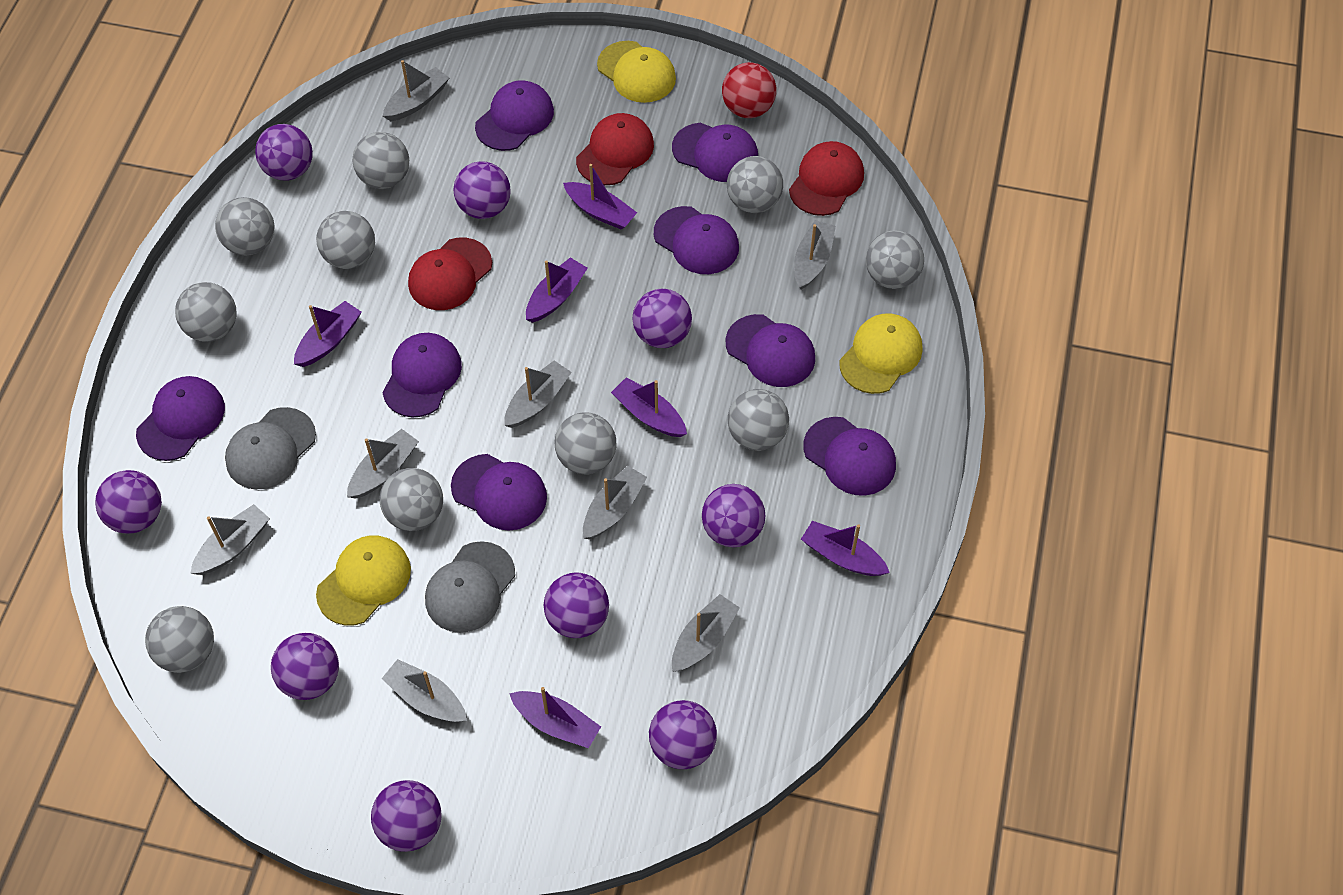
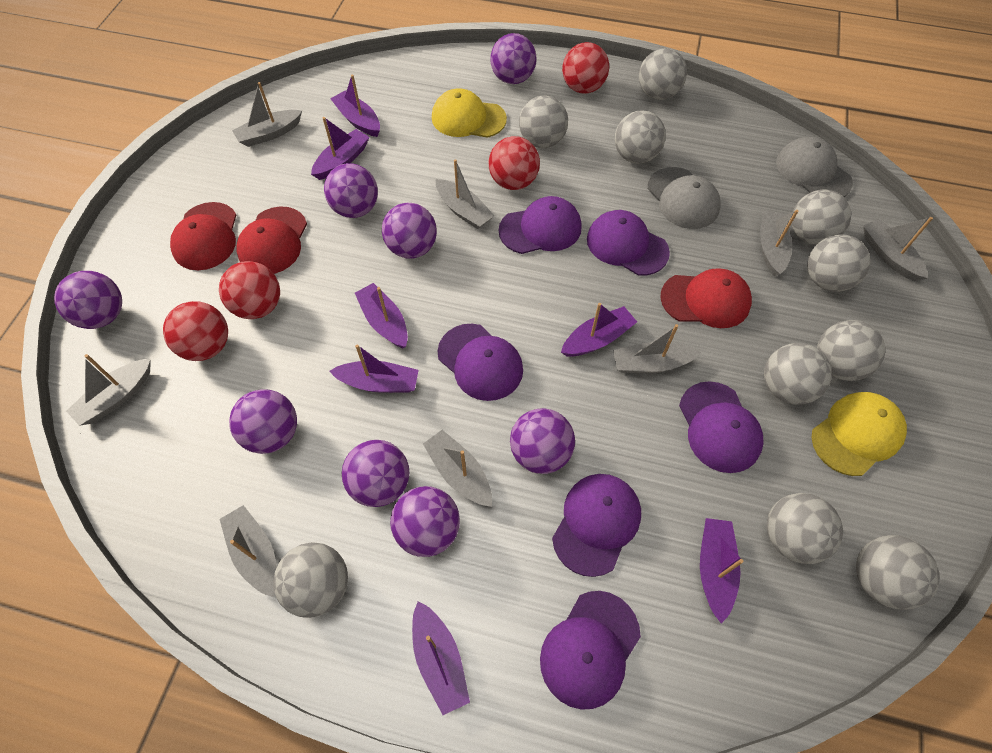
purple ball: [95,470,162,534] [255,124,313,180] [271,633,339,700] [371,780,442,852] [454,161,511,219] [544,573,609,638] [633,289,692,348] [649,700,717,769] [702,484,765,547] = 9 -> [54,271,122,329] [229,389,297,454] [324,163,378,218] [342,440,409,507] [382,203,437,258] [390,486,460,557] [490,33,537,84] [510,408,575,474] = 8
purple boat: [294,301,361,367] [509,687,601,748] [526,257,588,323] [563,164,637,229] [611,378,687,437] [801,521,890,576] = 6 -> [311,117,370,180] [329,344,419,393] [330,75,380,137] [355,283,408,349] [412,601,470,715] [561,303,637,357] [700,518,743,624] = 7
purple cap: [136,376,225,461] [382,333,462,418] [451,454,547,531] [475,80,554,151] [654,206,739,274] [672,123,758,182] [726,314,815,387] [803,417,896,496] = 8 -> [438,324,523,401] [499,196,582,254] [540,591,641,710] [552,474,641,577] [587,210,670,276] [679,381,764,473] = 6
red ball: [722,62,777,118] = 1 -> [163,301,228,361] [219,261,280,319] [489,136,540,190] [562,42,609,94] = 4
yellow cap: [316,535,411,625] [597,41,676,103] [839,314,923,394] = 3 -> [432,88,507,138] [812,392,907,476] = 2

